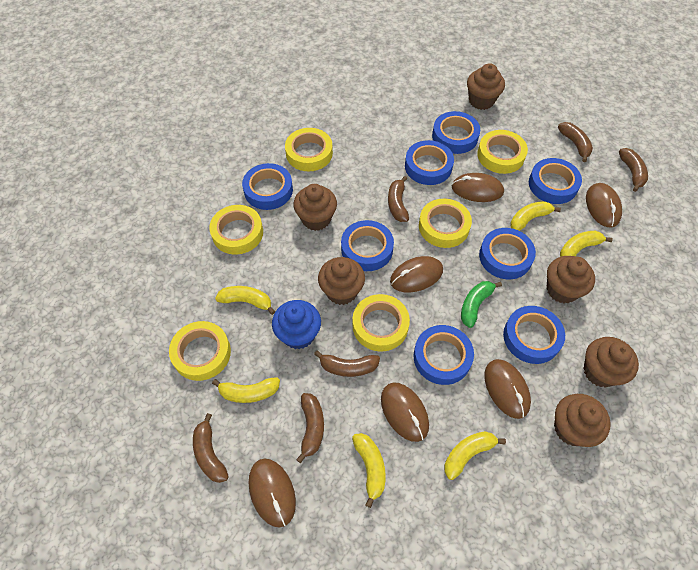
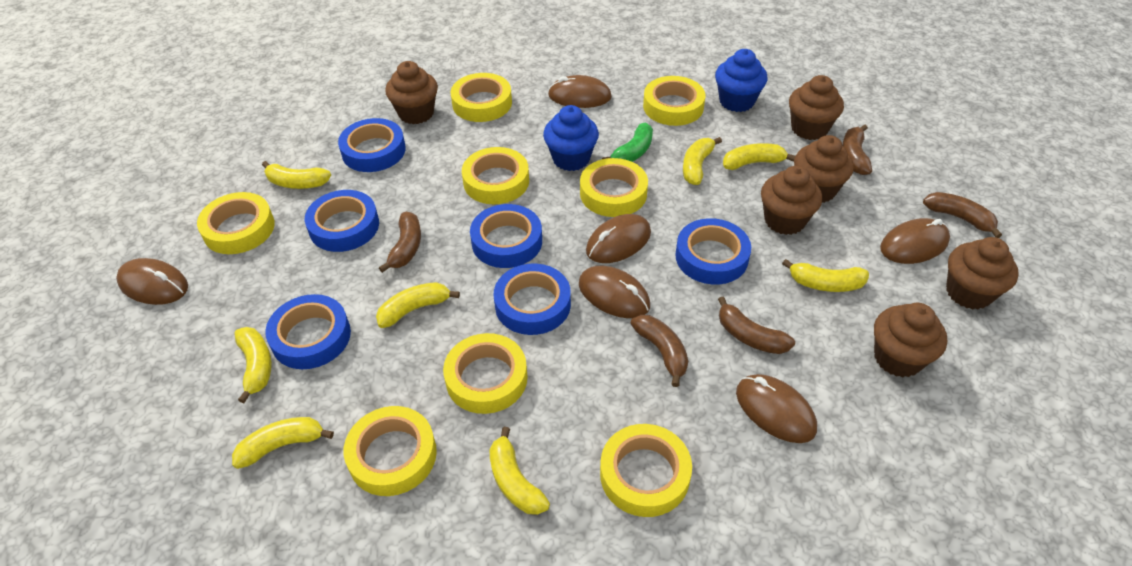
blue cupcake: [272,300,321,349] = 1 -> [543,105,599,171] [715,49,767,112] = 2
blue tape: [242,163,293,210] [341,220,394,271] [405,140,454,185] [414,325,474,385] [432,111,480,154] [479,228,536,279] [503,306,565,364] [529,158,582,204] = 8 -> [265,294,351,369] [305,190,379,252] [338,118,406,172] [470,204,542,268] [494,263,571,335] [675,218,751,285] = 6
brown banana: [193,413,229,483] [296,393,324,463] [314,350,380,377] [388,176,409,222] [558,122,593,162] [619,148,648,192] = 6 -> [379,212,421,273] [630,315,688,387] [718,296,795,354] [842,124,872,175] [923,192,1002,238] = 5
yellow banana: [212,377,280,403] [215,286,275,315] [352,433,386,508] [444,431,506,480] [510,201,561,231] [560,231,613,257] = 6 -> [232,417,334,469] [235,327,272,403] [262,161,331,189] [376,282,460,328] [489,427,550,515] [683,137,722,185] [723,143,795,170] [782,259,869,292] = 8
yellow tape: [169,321,231,381] [209,205,263,255] [285,128,333,171] [352,294,410,352] [419,199,472,248] [477,130,528,174] = 6 -> [197,192,275,254] [343,406,437,496] [443,333,528,414] [451,73,512,122] [462,147,529,204] [580,158,648,217] [600,424,692,517] [643,76,705,126] = 8

